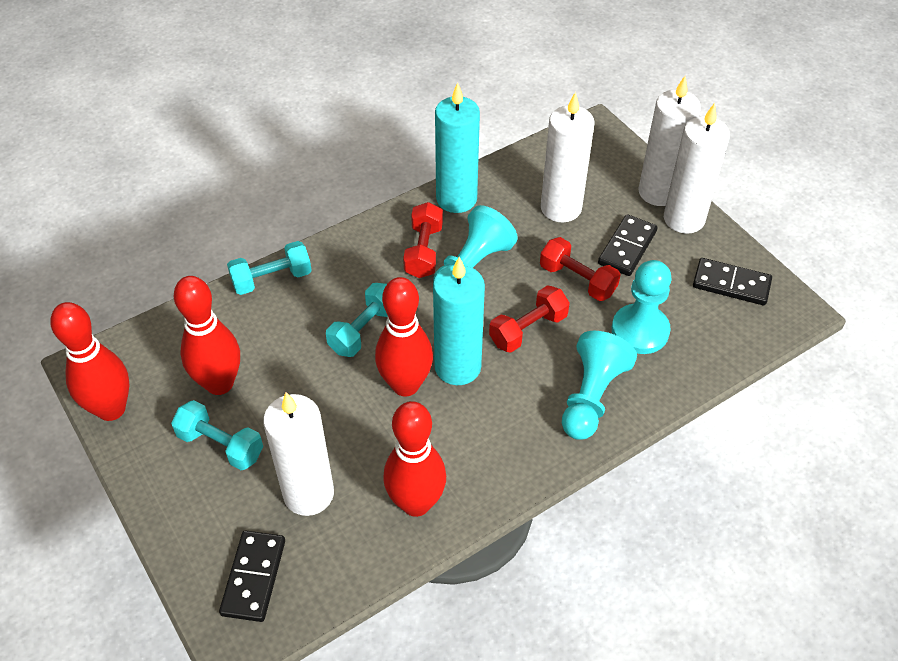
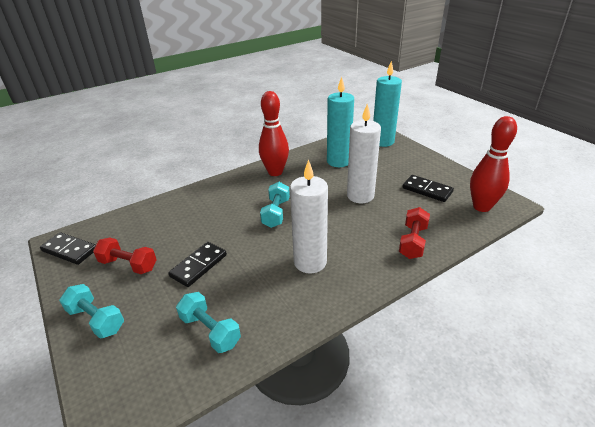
red bowling pin: [50,302,129,421] [174,276,240,395] [375,277,433,397] [383,401,446,517] = 4 -> [259,91,289,176] [470,116,517,212] = 2
red dumbbell: [403,202,443,278] [489,285,570,353] [540,237,621,301] = 3 -> [93,237,157,274] [399,207,430,259] = 2
turquoise pawn: [433,205,518,282] [562,331,637,440] [612,260,672,354] = 3 -> none = 0
white candle: [263,392,334,516] [541,91,594,222] [638,76,701,206] [664,103,730,234] = 4 -> [290,159,328,274] [347,104,381,203] = 2

